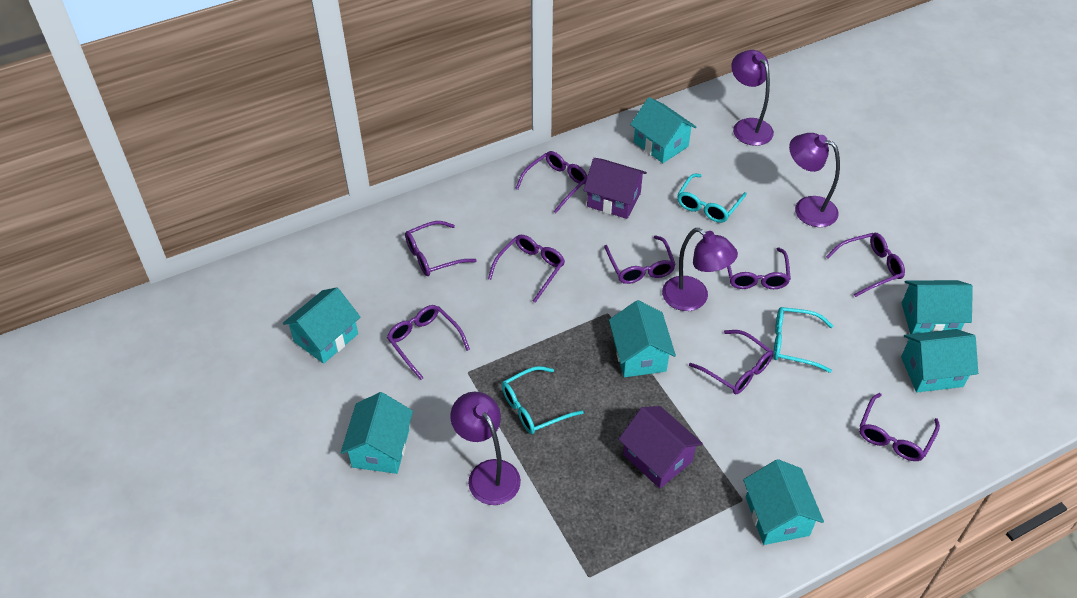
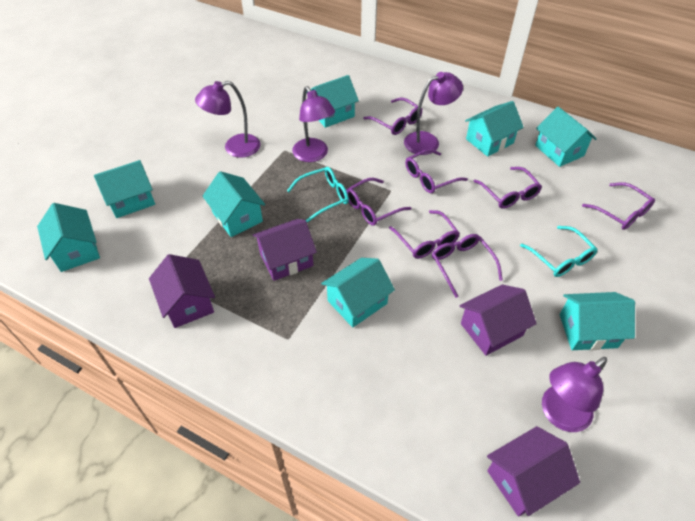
purple glasses: [387,305,470,380] [405,221,477,276] [488,235,565,303] [515,151,588,213] [604,235,676,284] [689,330,773,394] [727,248,791,289] [826,233,905,297] [859,393,940,461] = 9 -> [346,178,411,226] [363,97,422,135] [389,210,460,259] [405,149,468,193] [432,234,503,298] [473,167,542,209] [582,182,655,230] = 7
purple house: [583,158,647,219] [618,406,703,489] = 2 -> [149,254,215,328] [253,219,317,281] [460,284,537,356] [487,426,580,517] = 4
turquoise glasses: [502,366,583,434] [677,174,747,223] [773,307,833,373] = 3 -> [287,167,349,222] [520,226,598,277] = 2
turquoise house: [283,288,361,364] [341,392,413,474] [609,300,676,377] [630,97,696,163] [743,459,824,545] [901,329,978,392] [902,280,973,334] = 7 -> [37,203,100,272] [94,160,155,218] [202,171,265,237] [306,75,359,128] [321,258,395,327] [465,101,524,157] [535,107,597,167] [560,292,635,350] = 8

